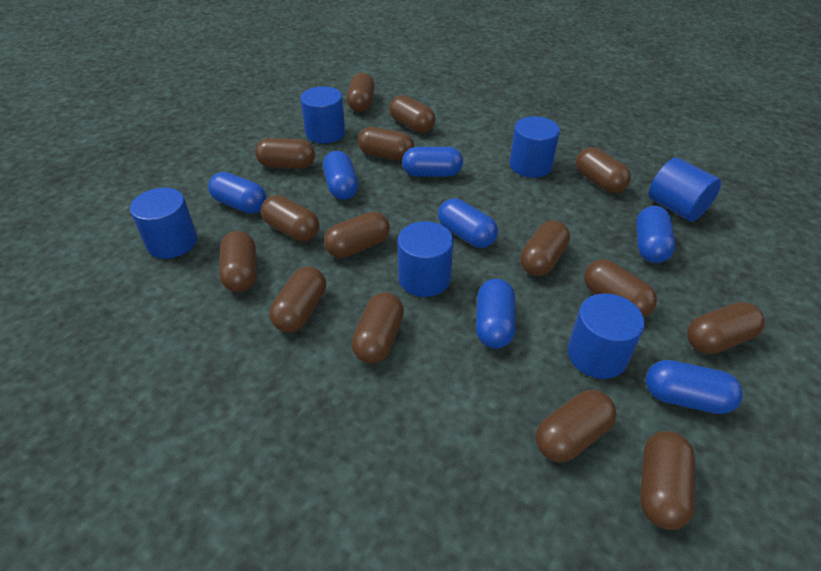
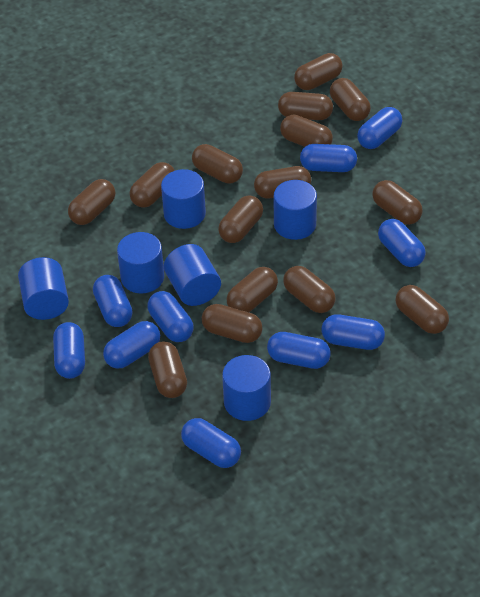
blue capsule: [208,172,267,214] [323,151,358,200] [402,147,463,177] [438,199,498,248] [476,279,516,349] [636,206,675,263] [645,360,743,414] = 7 -> [53,322,85,379] [93,275,133,327] [103,321,160,369] [147,291,194,342] [181,418,241,468] [267,332,331,369] [300,144,357,172] [322,314,385,350] [357,107,402,149] [378,219,426,267] = 10

